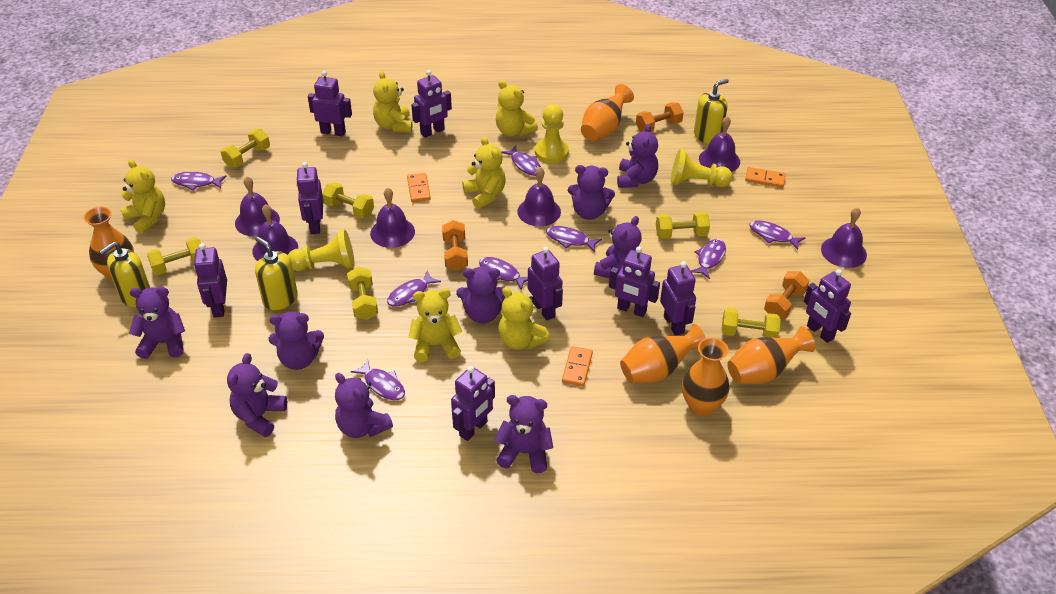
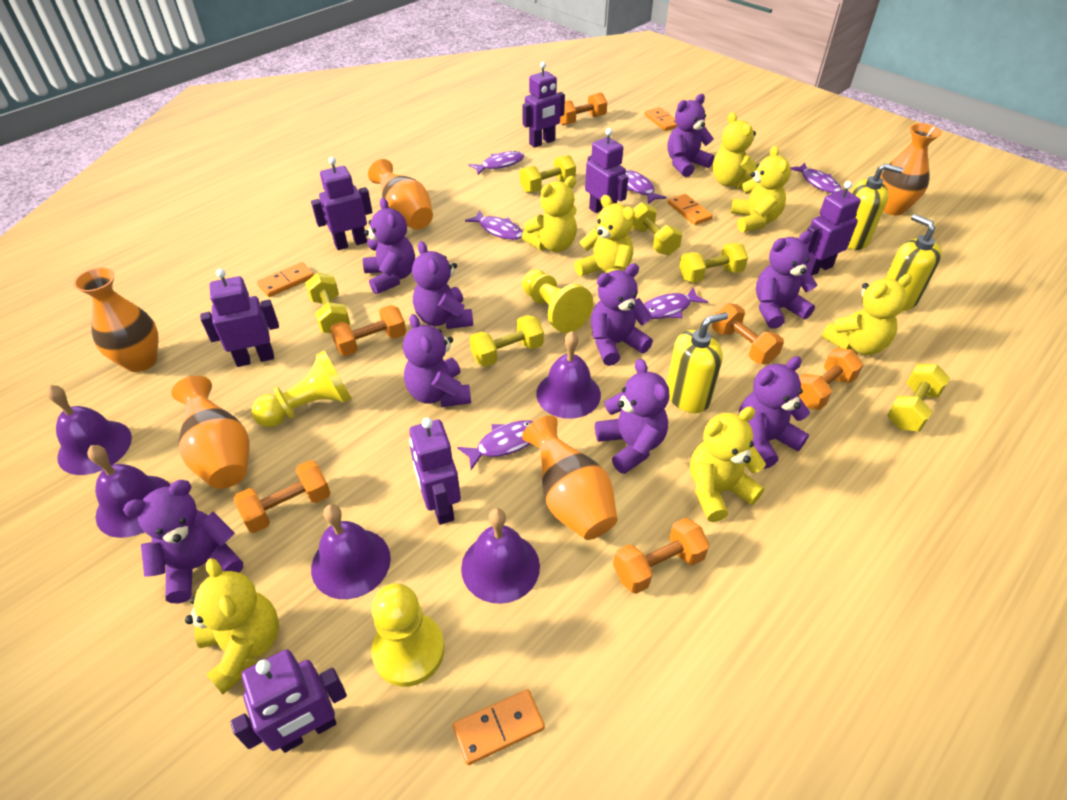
orange domino: [407,173,431,202] [562,346,593,386] [745,167,786,188] = 3 -> [257,262,314,297] [453,689,545,765] [645,107,677,131] [668,194,713,225] = 4
orange dumbbell: [442,220,468,271] [636,102,684,132] [764,271,809,319] = 3 -> [234,460,331,533] [330,305,406,356] [560,93,607,125] [613,518,710,594] [712,303,784,364] [799,348,863,410] = 6
purple bell: [235,177,280,236] [252,204,298,261] [370,188,415,248] [517,167,561,226] [699,116,740,172] [821,207,867,268] = 6 -> [47,385,132,475] [87,445,170,538] [311,504,391,599] [461,508,540,604] [536,331,601,419] = 5
purple fish: [171,172,227,191] [351,359,405,400] [387,271,441,306] [479,257,528,290] [501,146,541,176] [546,226,602,252] [691,239,726,279] [749,220,806,250] = 8 -> [457,420,534,470] [465,210,523,240] [468,151,524,175] [626,170,667,204] [644,288,708,319] [790,163,841,193] = 6
purple robot: [194,243,227,318] [296,162,323,234] [308,71,352,136] [412,70,452,138] [451,366,495,441] [528,247,563,321] [609,246,660,317] [660,261,696,336] [804,269,851,343] = 9 -> [200,269,279,367] [230,649,347,753] [311,157,373,250] [409,418,461,525] [522,62,565,148] [585,128,628,213] [806,181,861,276] = 7
yellow teddy bear: [120,159,165,234] [373,71,412,132] [408,288,463,362] [462,137,506,209] [496,80,538,136] [498,287,550,350] = 6 -> [185,558,279,694] [522,176,577,252] [574,195,635,276] [690,406,766,522] [712,112,757,189] [731,146,791,232] [821,274,912,355] = 7

